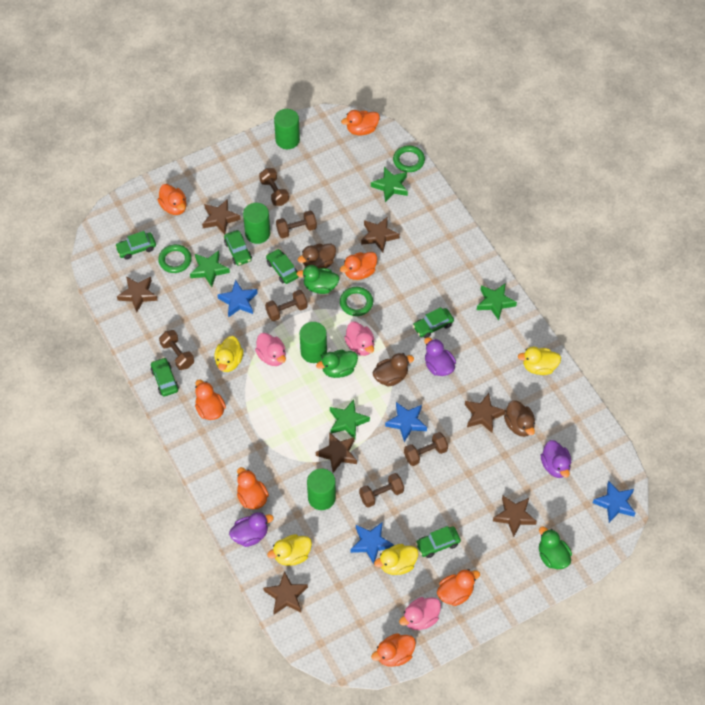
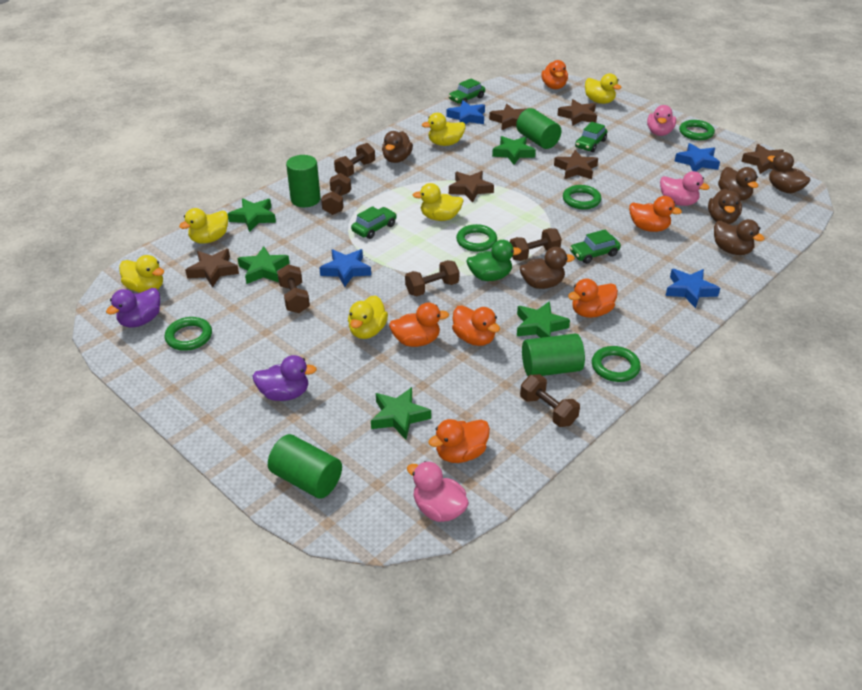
brown duck: [298,244,336,268] [372,353,414,387] [504,400,535,437] = 3 -> [382,131,413,163] [520,247,575,289] [708,189,742,224] [714,219,765,255] [718,167,758,200] [768,152,811,193] = 6
brown star: [117,277,158,312] [202,199,241,235] [263,571,308,615] [316,432,357,473] [361,217,400,252] [465,393,506,433] [493,496,537,537] = 7 -> [185,249,239,287] [449,171,494,202] [489,104,527,130] [554,150,598,179] [557,99,597,126] [741,144,784,174] = 6
green car: [115,231,156,260] [151,357,179,397] [224,230,252,266] [266,249,299,284] [413,307,454,338] [416,526,461,558] = 6 -> [351,206,397,239] [449,78,485,104] [570,230,621,264] [575,122,607,152] = 4
green duck: [296,265,340,294] [316,350,358,378] [539,527,572,569] = 3 -> [467,240,522,281] = 1
green ring: [158,244,192,273] [340,287,373,316] [393,145,425,172] = 3 -> [165,317,212,351] [456,224,497,252] [563,185,602,209] [592,346,641,382] [679,120,715,140] = 5
green star: [190,251,230,287] [330,400,370,439] [371,167,408,202] [477,284,517,320] = 4 -> [228,198,276,232] [237,246,290,284] [371,387,431,440] [492,136,536,164] [517,301,570,338] = 5
orange duck: [158,184,187,215] [195,380,226,420] [237,467,269,509] [340,252,377,280] [341,110,380,135] [371,633,416,667] [437,569,480,606] = 7 -> [389,302,449,347] [428,419,490,463] [452,305,500,346] [541,60,568,89] [568,278,618,318] [629,196,682,232] = 6
purple duck: [229,512,273,547] [424,337,456,376] [541,440,571,478] = 3 -> [106,288,160,328] [252,355,317,401] = 2
yellow duck: [214,336,244,372] [267,534,312,566] [374,544,418,575] [518,347,561,375] = 4 -> [119,255,164,293] [179,208,228,244] [348,295,388,339] [413,183,464,221] [422,113,466,146] [585,73,622,104] = 6

